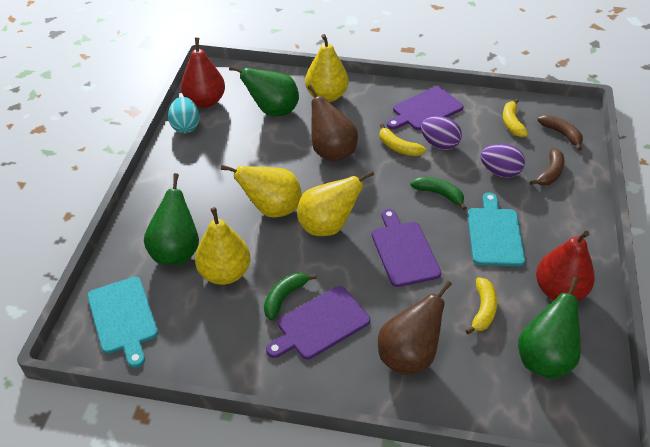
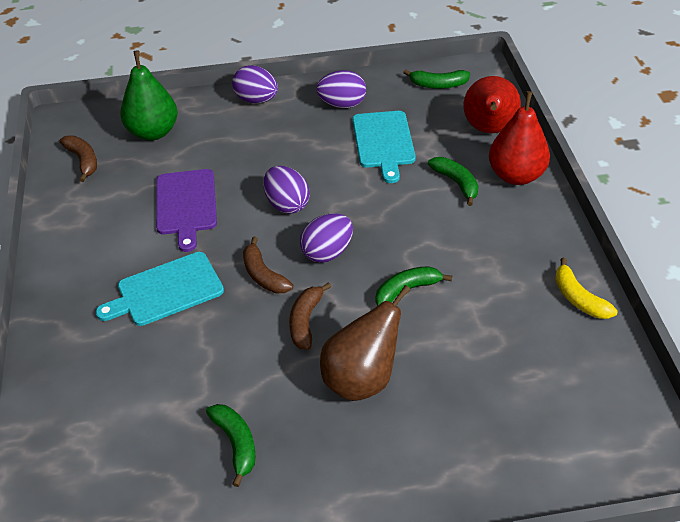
brown banana: [530,148,565,185] [537,115,583,150] = 2 -> [59,135,97,182] [243,236,293,293] [289,282,331,350] = 3
brown pear: [308,85,358,162] [378,280,452,375] = 2 -> [320,285,410,401] = 1
green banana: [264,273,317,320] [410,177,466,210] = 2 -> [206,404,255,487] [375,266,452,306] [403,69,470,89] [428,157,479,206] = 4
green pear: [144,173,199,265] [229,66,299,116] [518,277,581,379] = 3 -> [120,51,178,141] = 1
purple cutting board: [266,286,370,359] [372,209,441,287] [387,86,464,130] = 3 -> [156,169,217,252] = 1
purple egg: [421,116,462,150] [480,144,525,178] = 2 -> [232,65,278,104] [264,166,310,214] [300,213,353,263] [316,70,366,108] = 4
turquoise egg: [168,97,200,133] = 1 -> none = 0
yellow banana: [380,124,426,156] [465,277,497,334] [503,99,528,137] = 3 -> [555,258,618,319] = 1
yellow pear: [195,207,250,285] [221,165,302,218] [297,171,374,236] [305,34,348,102] = 4 -> none = 0

